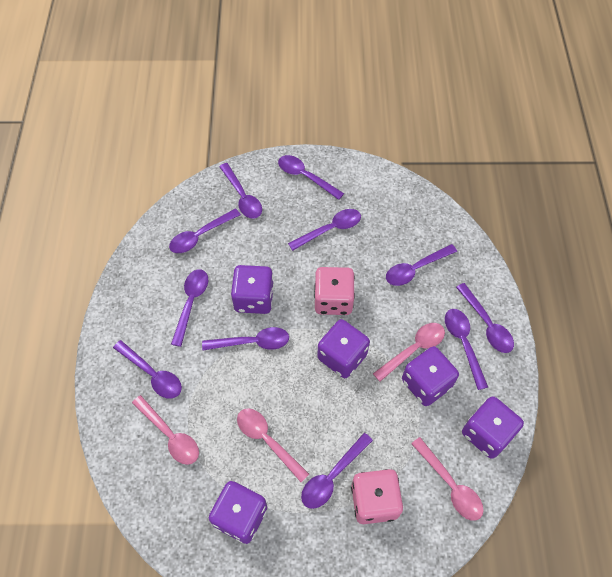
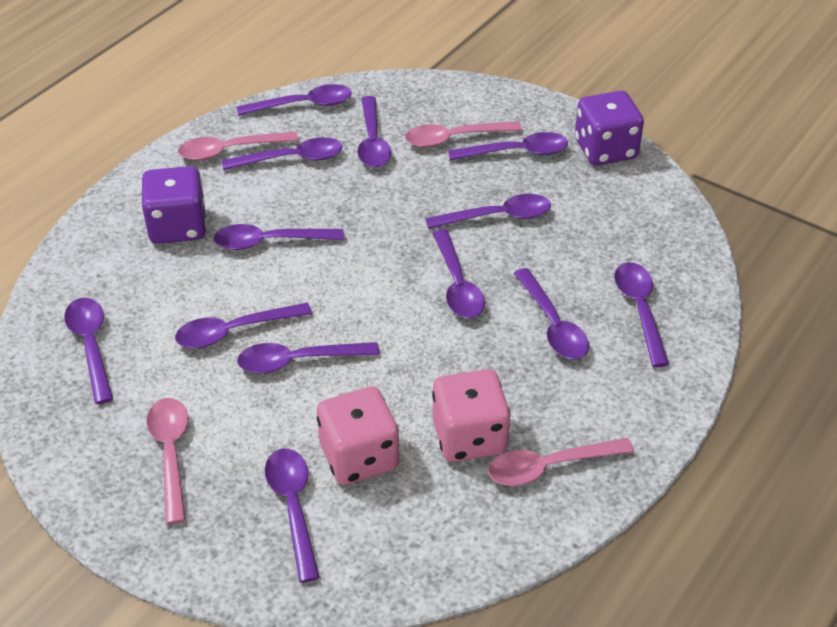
purple dice: [209,481,267,544] [231,265,274,314] [317,319,370,378] [402,346,459,406] [462,396,524,459] = 5 -> [141,166,207,244] [575,91,644,165] = 2
purple spoon: [113,340,182,399] [169,208,241,253] [171,269,208,347] [202,327,289,351] [219,163,262,219] [278,155,344,200] [288,209,361,251] [301,433,373,509] [386,244,457,286] [445,309,488,390] [456,283,514,353] = 11 -> [64,298,113,404] [175,302,312,348] [213,224,344,250] [222,137,342,170] [237,84,352,116] [237,342,380,374] [265,448,320,583] [357,96,391,167] [425,194,551,229] [432,229,485,318] [448,132,568,160] [514,268,589,359] [614,262,669,367] = 13

